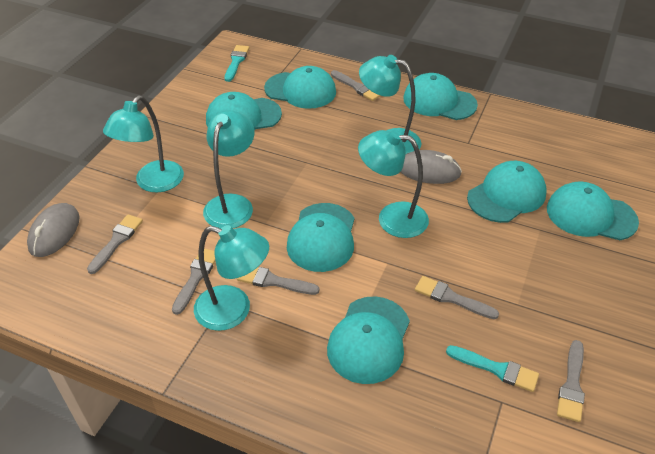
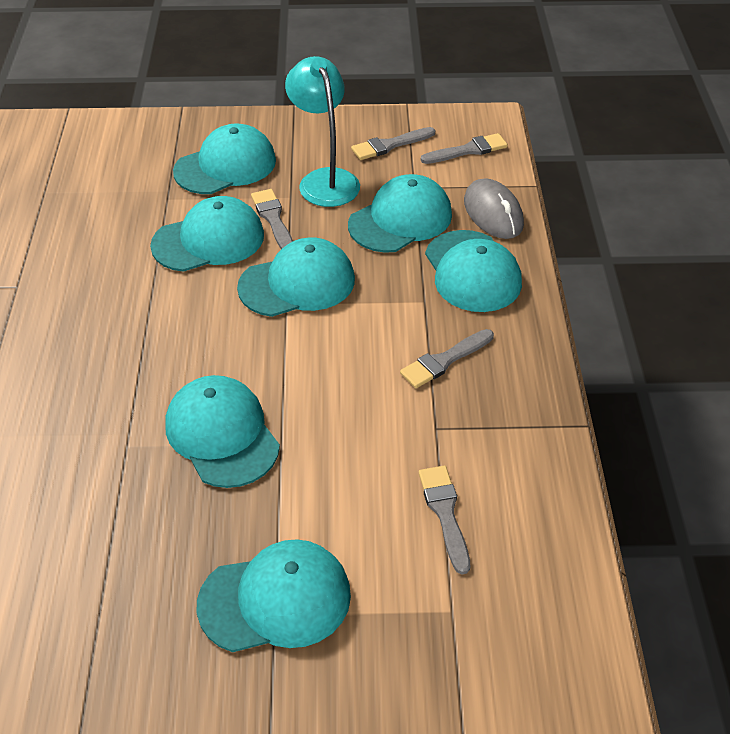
grey brush: [87,214,143,274] [172,248,215,315] [237,267,320,295] [331,70,380,101] [415,276,499,319] [557,340,585,422] = 6 -> [251,189,293,249] [351,127,435,160] [400,329,494,388] [419,466,470,574] [421,133,508,164] = 5
grey mouse: [27,203,80,257] [400,150,462,184] = 2 -> [464,178,524,239] = 1
turquoise brush: [225,45,249,82] [446,345,539,392] = 2 -> none = 0
turquoise lamp: [103,95,184,192] [194,225,269,331] [203,110,255,229] [358,130,429,238] [359,55,421,155] = 5 -> [285,56,360,207] = 1

